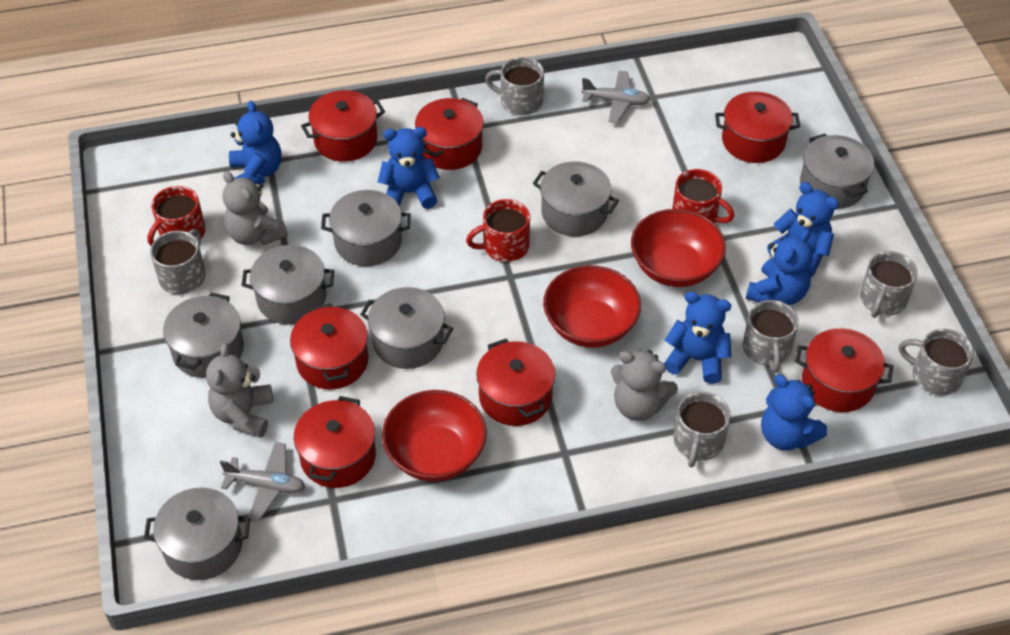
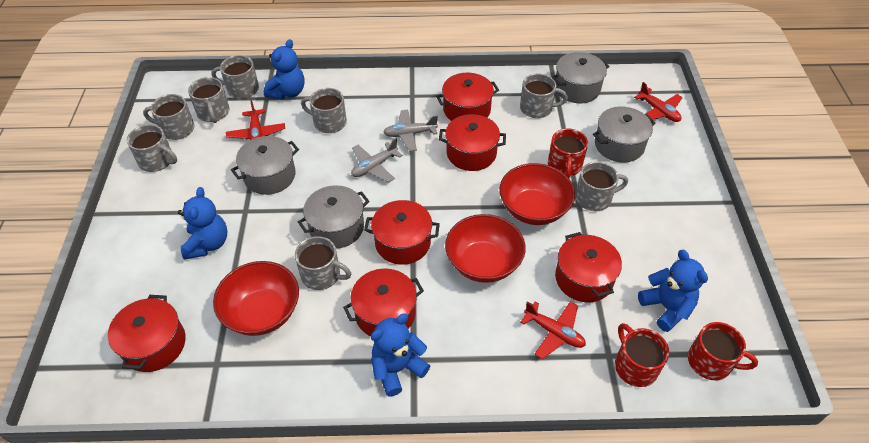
blue teddy bear: [229,101,282,184] [378,127,440,209] [664,292,732,384] [746,229,813,305] [761,374,827,451] [767,182,839,277] = 6 -> [178,187,227,260] [264,39,305,99] [371,314,430,397] [638,250,708,332] = 4
grey mug: [150,229,206,294] [485,57,544,115] [674,392,730,468] [743,300,799,372] [860,251,918,318] [899,329,974,396] = 6 -> [127,124,177,172] [143,94,194,140] [188,77,229,123] [211,55,259,99] [295,236,351,290] [301,88,347,133] [520,74,568,118] [575,162,628,211] = 8
grey pot: [144,488,250,580] [163,293,244,378] [241,245,334,324] [321,190,411,266] [360,287,453,369] [533,161,619,236] [800,134,874,209] = 7 -> [231,136,299,195] [298,185,370,249] [552,52,610,103] [593,106,656,163] = 4
grey teddy bear: [206,343,273,438] [223,171,288,245] [611,350,678,421] = 3 -> none = 0
red plane: none = 0 -> [226,100,285,140] [521,301,586,359] [634,82,683,122] = 3
red pot: [290,303,368,390] [294,396,376,488] [301,90,385,162] [415,98,484,170] [476,339,555,426] [715,92,800,163] [795,328,893,412] = 7 -> [108,295,186,372] [343,268,424,336] [364,200,440,265] [436,73,499,121] [439,114,506,171] [555,232,622,302] = 6

